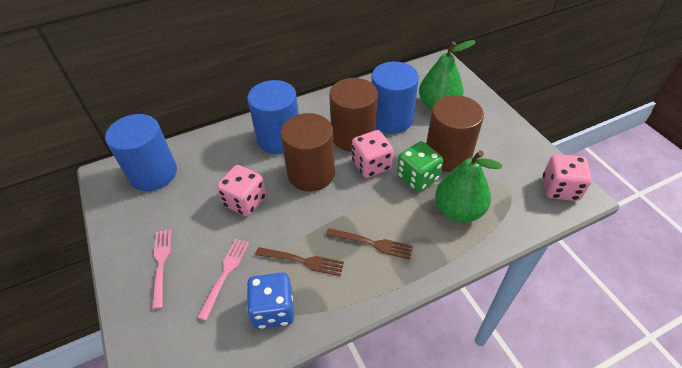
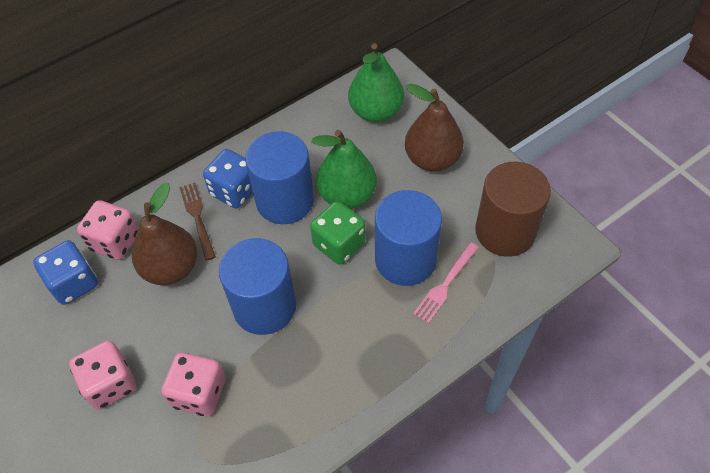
blue dice: [247,272,294,329] = 1 -> [33,240,98,305] [203,149,253,209] = 2
brown cylinder: [281,113,335,192] [329,78,378,152] [426,95,484,172] = 3 -> [475,162,551,257] = 1
brown fork: [255,247,344,276] [326,228,413,260] = 2 -> [179,183,216,261] = 1
brown pear: none = 0 -> [132,183,198,285] [405,83,464,172] = 2
pink fork: [152,229,171,309] [197,239,249,321] = 2 -> [413,242,479,324] = 1

